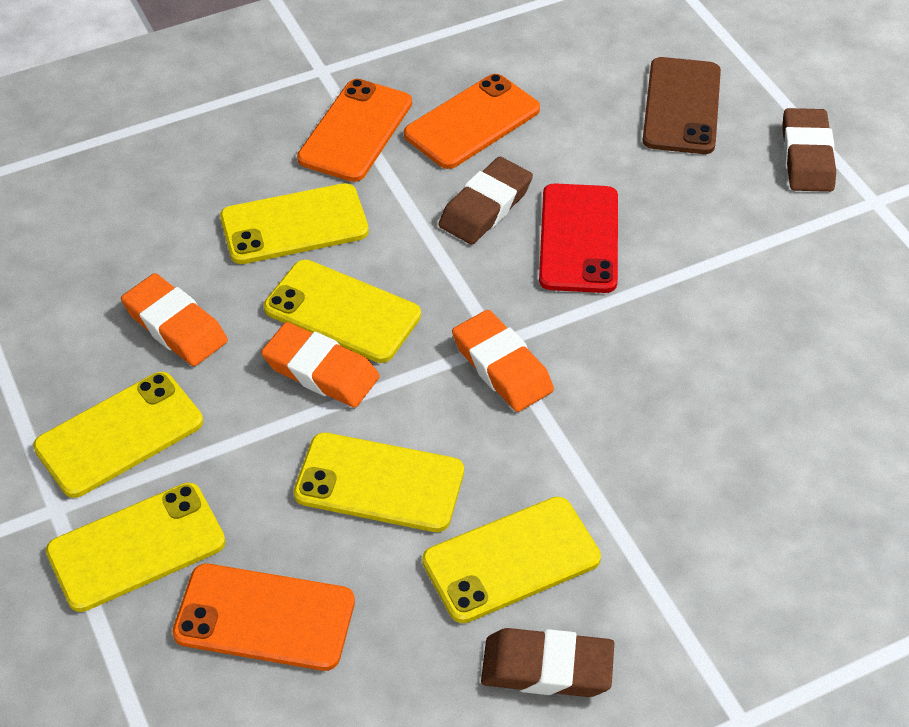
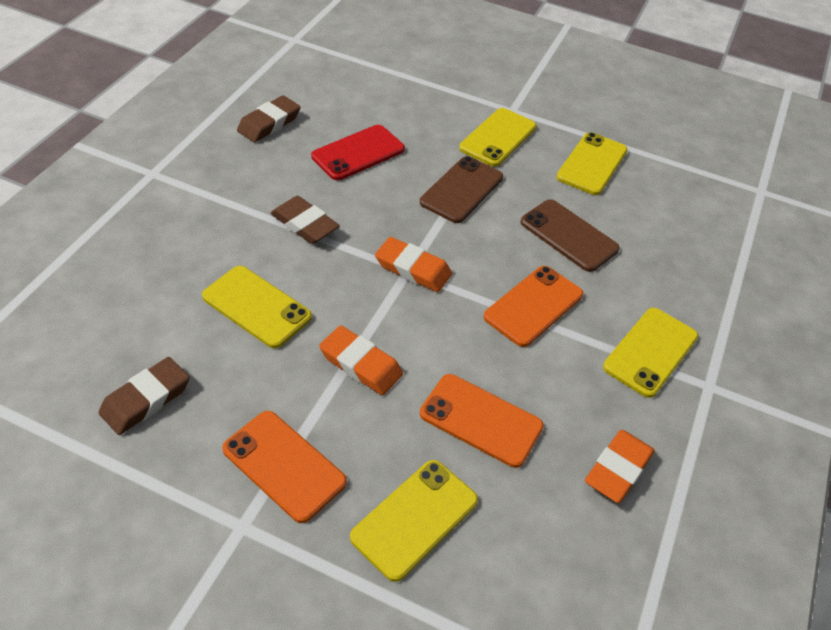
brown phone: [643,57,721,154] = 1 -> [420,156,503,223] [520,199,620,272] = 2
yellow phone: [33,372,203,498] [46,483,226,612] [220,183,369,264] [264,260,421,363] [294,433,464,532] [422,497,601,623] = 6 -> [202,266,312,348] [350,460,478,582] [459,108,537,167] [556,132,628,195] [603,308,698,398] = 5

